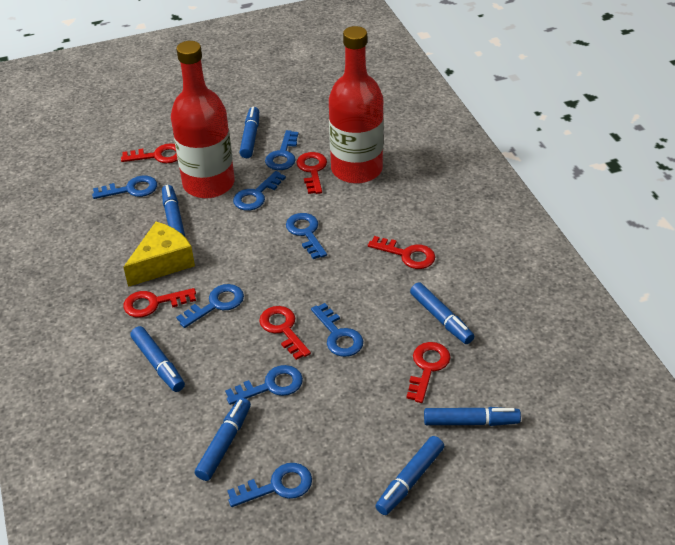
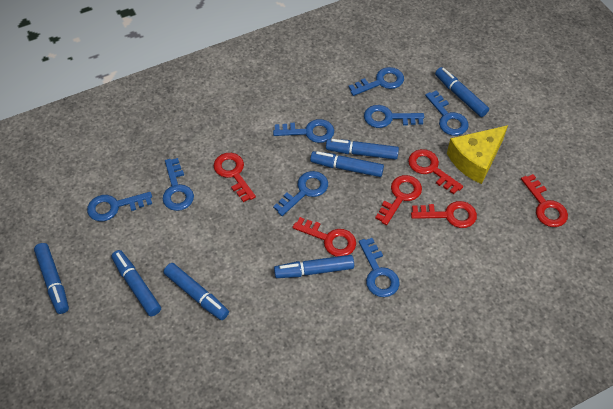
red bottle: [171,41,235,198] [329,26,384,184] = 2 -> none = 0

